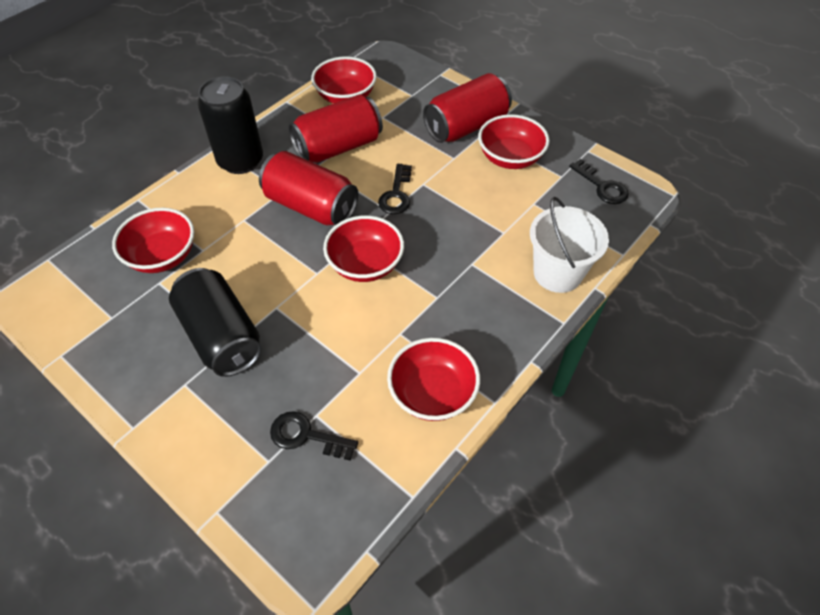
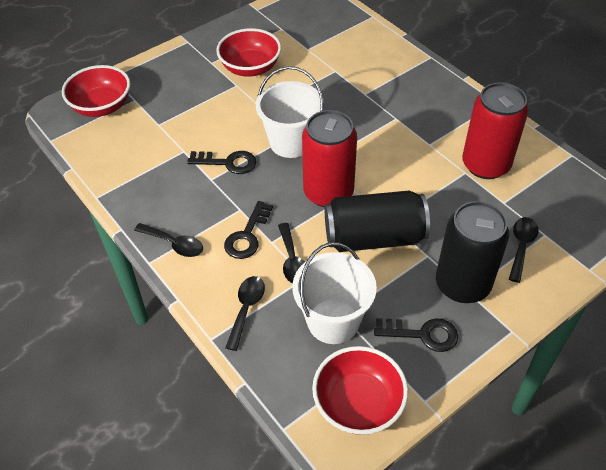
black spoon: none = 0 -> [134,223,203,257] [225,276,265,351] [278,223,305,284] [509,217,539,283] = 4
red bowl: [112,208,194,273] [311,56,377,104] [323,216,404,282] [387,338,480,421] [478,114,550,169] = 5 -> [62,65,131,117] [216,28,281,77] [312,346,408,435] = 3
red can: [259,151,358,226] [288,94,383,163] [423,73,512,143] = 3 -> [302,110,357,207] [462,82,529,179] = 2
white bucket: [530,197,609,293] = 1 -> [256,66,324,158] [292,242,377,344] = 2

